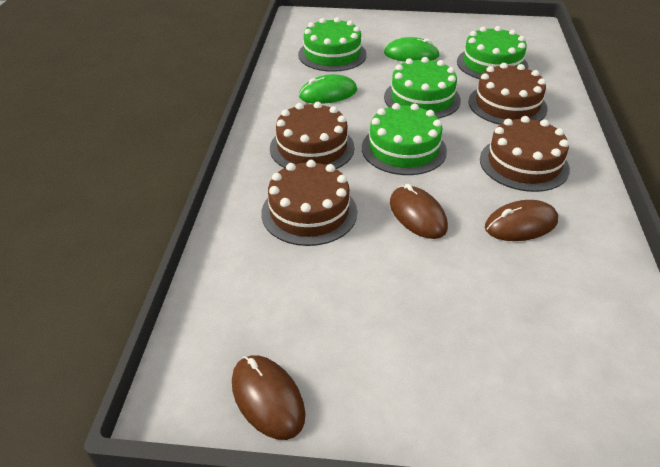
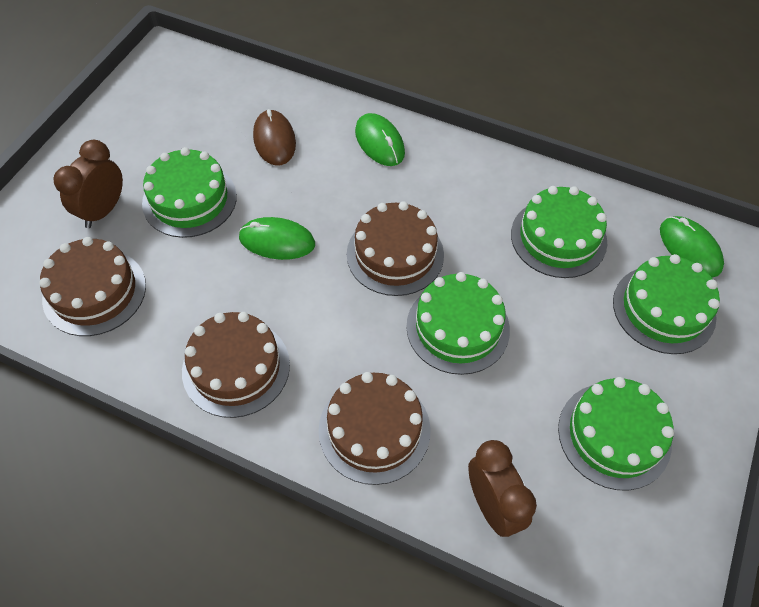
brown clock: none = 0 -> [53,140,123,228] [468,440,537,537] = 2
brown mouse: [232,355,305,440] [390,184,448,239] [485,200,558,241] = 3 -> [253,109,296,165] = 1
green cake: [298,17,367,72] [362,103,447,175] [384,57,461,118] [457,26,529,79] = 4 -> [142,147,237,238] [406,272,510,375] [511,186,607,278] [558,377,674,491] [613,254,720,354] = 5
green mouse: [299,74,357,104] [384,37,440,62] = 2 -> [239,217,315,260] [355,113,405,166] [660,216,724,278] = 3

